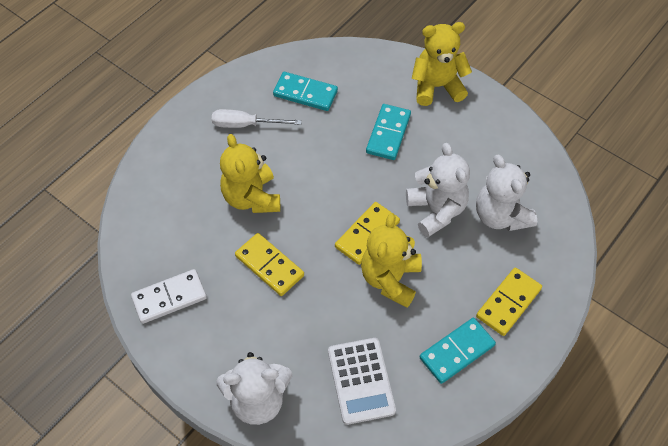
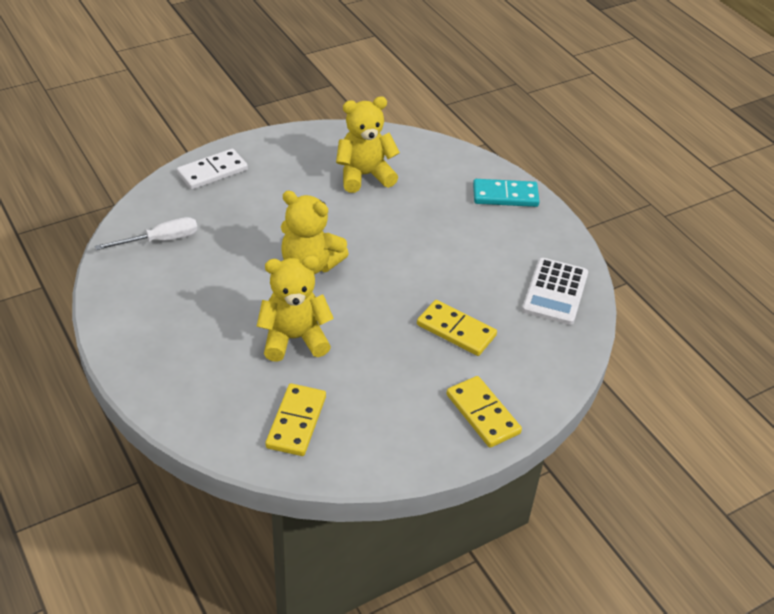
turquoise domino: [273,72,338,111] [366,104,411,160] [419,318,496,384] = 3 -> [473,179,540,207] = 1
white teddy bear: [216,352,292,425] [406,143,470,238] [476,154,537,231] = 3 -> none = 0

